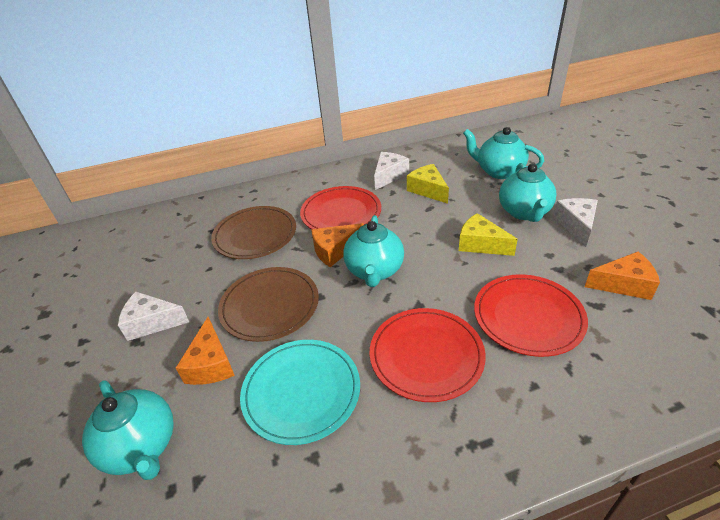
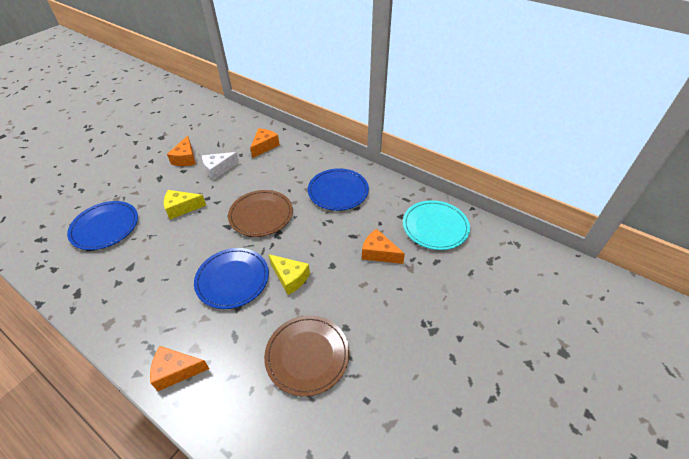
blue plate: none = 0 -> [67,201,138,250] [194,248,269,309] [308,168,369,211] = 3
orange cheese: [176,317,235,385] [311,223,364,267] [585,252,660,300] = 3 -> [150,346,209,391] [167,135,196,166] [250,128,280,158] [362,229,405,264] = 4
red plate: [300,186,381,229] [370,308,486,402] [474,274,588,357] = 3 -> none = 0
turquoise teapot: [82,380,174,480] [343,215,404,287] [463,127,544,179] [499,163,557,222] = 4 -> none = 0
white cheese: [118,292,189,341] [374,152,409,190] [553,198,598,247] = 3 -> [202,152,239,180] = 1

